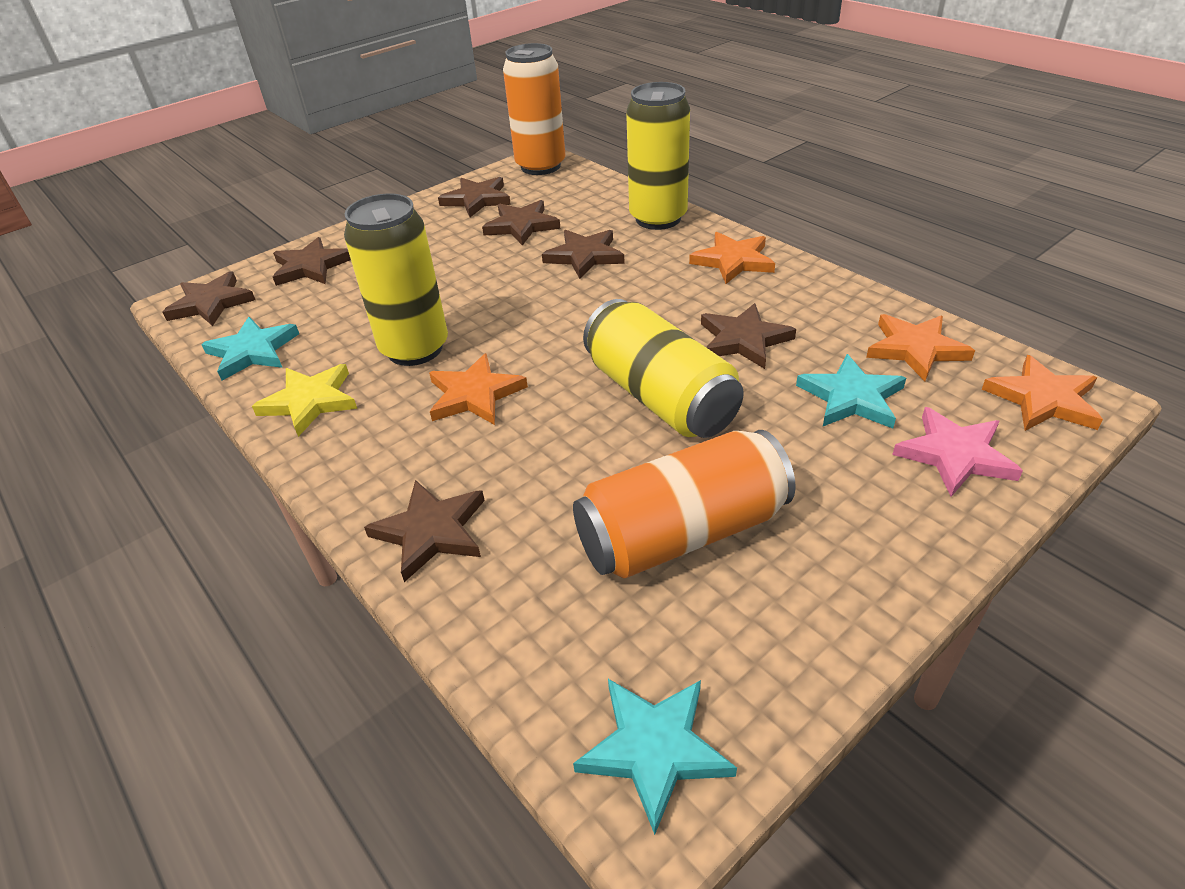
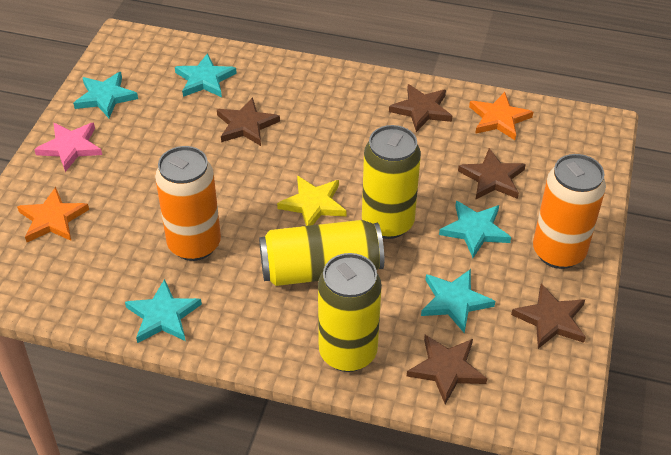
brown star: [163,271,255,326] [273,237,351,286] [364,480,485,582] [438,177,511,217] [482,200,560,246] [542,230,625,279] [701,303,796,369] = 7 -> [217,97,280,146] [389,84,452,132] [407,335,487,404] [458,148,526,200] [511,284,586,349] = 5
orange star: [429,353,528,425] [689,232,775,284] [866,314,975,381] [981,355,1103,431] = 4 -> [17,187,89,242] [469,92,533,140] = 2
turquoise star: [201,317,299,381] [573,679,737,835] [796,354,906,429] = 3 -> [73,72,138,118] [125,279,202,343] [175,53,237,97] [421,269,495,333] [439,201,511,258] = 5

